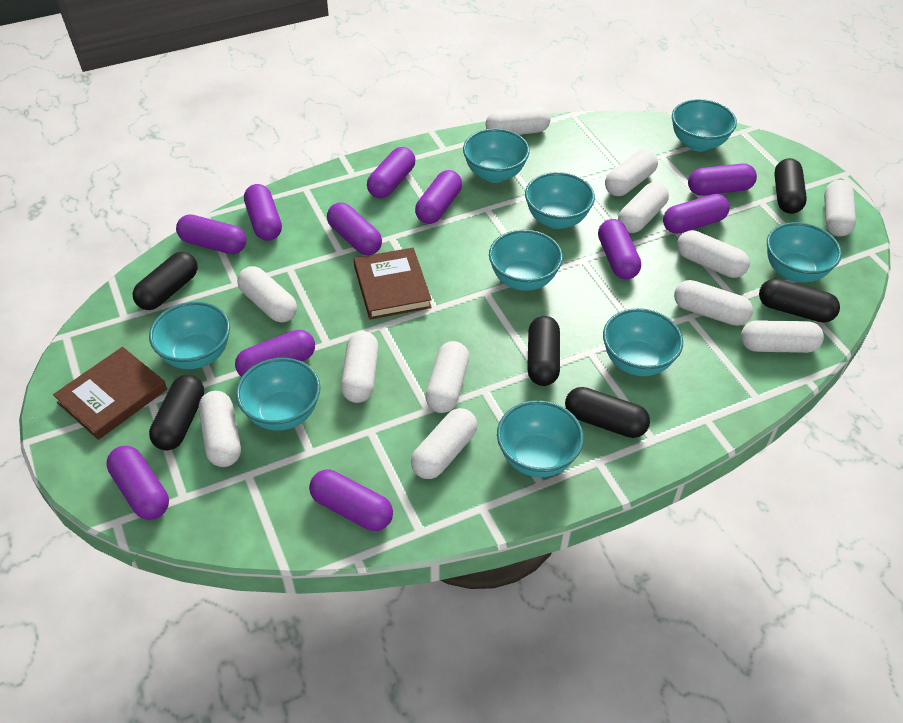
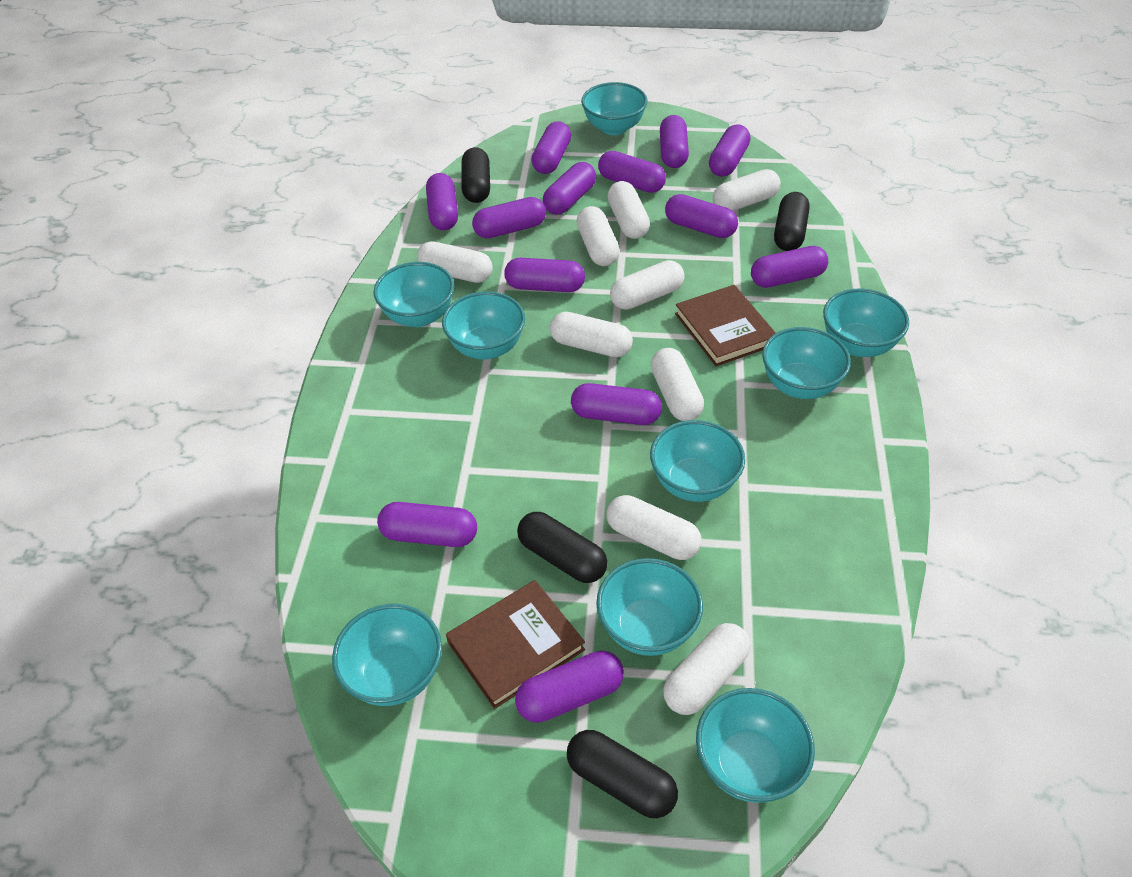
black capsule: [133,252,198,310] [149,375,204,451] [527,316,560,386] [565,387,650,438] [759,279,840,323] [774,158,807,214] = 6 -> [462,147,490,203] [517,512,607,583] [567,730,678,818] [774,192,810,251] = 4
purple capsule: [106,446,169,520] [176,214,246,254] [235,330,315,377] [244,184,282,241] [309,469,393,531] [327,203,382,255] [367,147,415,198] [415,170,462,224] [598,219,641,279] [663,194,730,234] [688,163,757,196] = 11 -> [377,502,477,547] [426,173,458,230] [472,197,546,239] [504,258,585,292] [515,651,624,723] [531,121,571,174] [543,162,596,215] [571,383,662,425] [598,151,666,193] [660,115,689,168] [665,194,738,238] [709,124,750,177] [751,246,828,288] = 13
white capsule: [199,391,241,467] [237,266,297,323] [341,331,379,403] [411,408,477,479] [425,341,469,413] [486,106,551,135] [605,150,658,196] [618,182,669,233] [674,280,753,326] [677,230,750,278] [741,320,824,353] [824,180,856,237] = 12 -> [417,241,493,283] [550,312,633,357] [577,206,620,266] [606,495,701,560] [607,181,650,239] [610,260,685,310] [651,348,704,421] [663,623,750,715] [713,169,781,211] = 9

